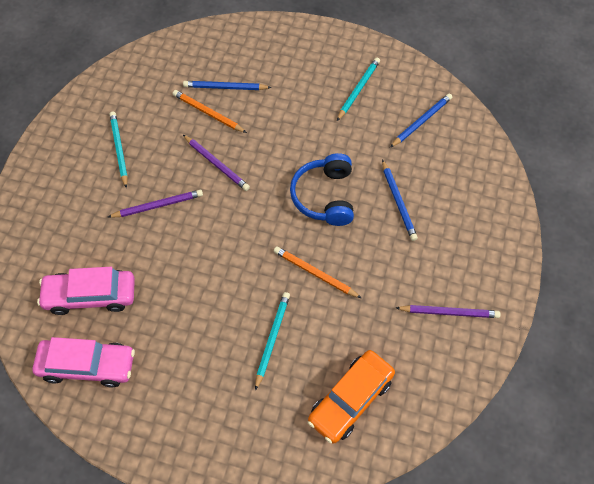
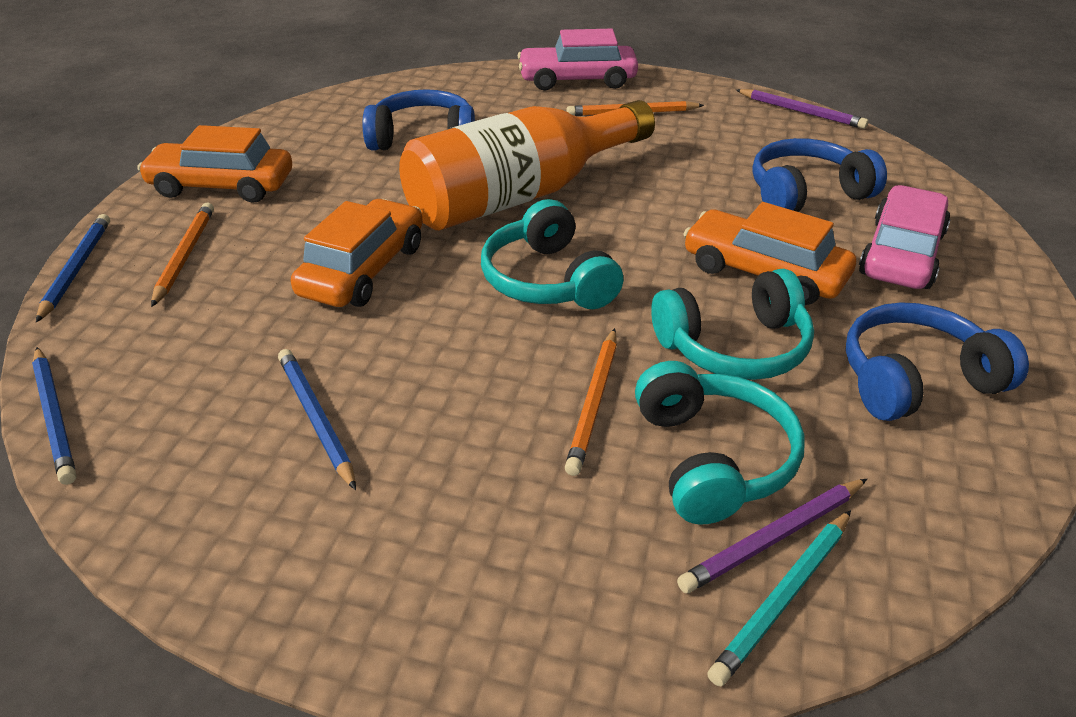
blue headphones: [290,153,354,226] = 1 -> [363,89,475,150] [752,138,887,212] [845,302,1029,421] = 3
orange bottle: none = 0 -> [399,100,655,230] = 1
orange car: [308,350,395,443] = 1 -> [137,125,292,203] [291,199,423,307] [683,202,856,305] = 3
orange pencil: [173,90,247,133] [274,246,361,298] = 2 -> [151,202,214,307] [565,328,617,476] [567,101,704,116] = 3
purple pencil: [108,190,203,218] [183,135,250,191] [396,305,501,318] = 3 -> [677,479,867,593] [736,89,868,129] = 2
turquoise headphones: none = 0 -> [481,199,623,309] [635,361,805,524] [651,269,814,380] = 3
turquoise pencil: [109,112,128,188] [255,292,290,391] [337,58,380,121] = 3 -> [707,510,851,686] = 1

